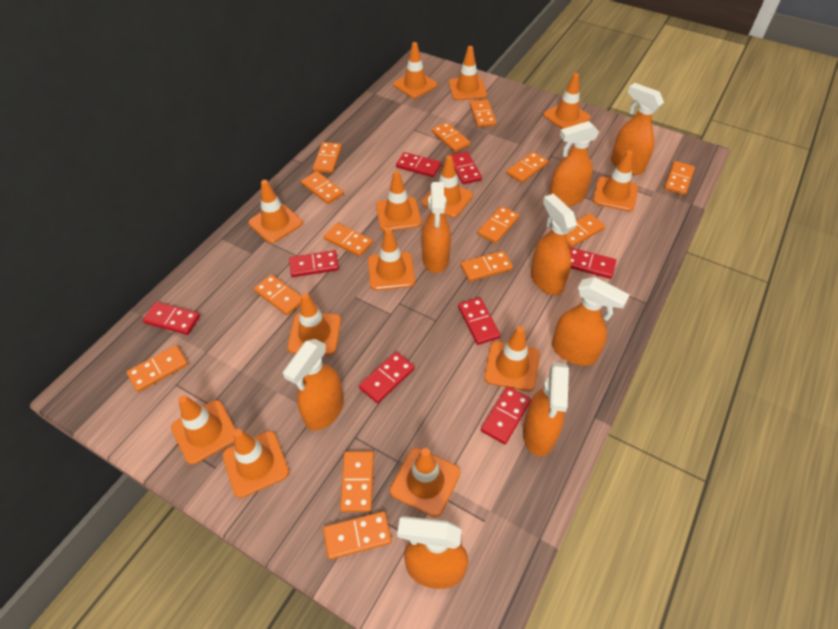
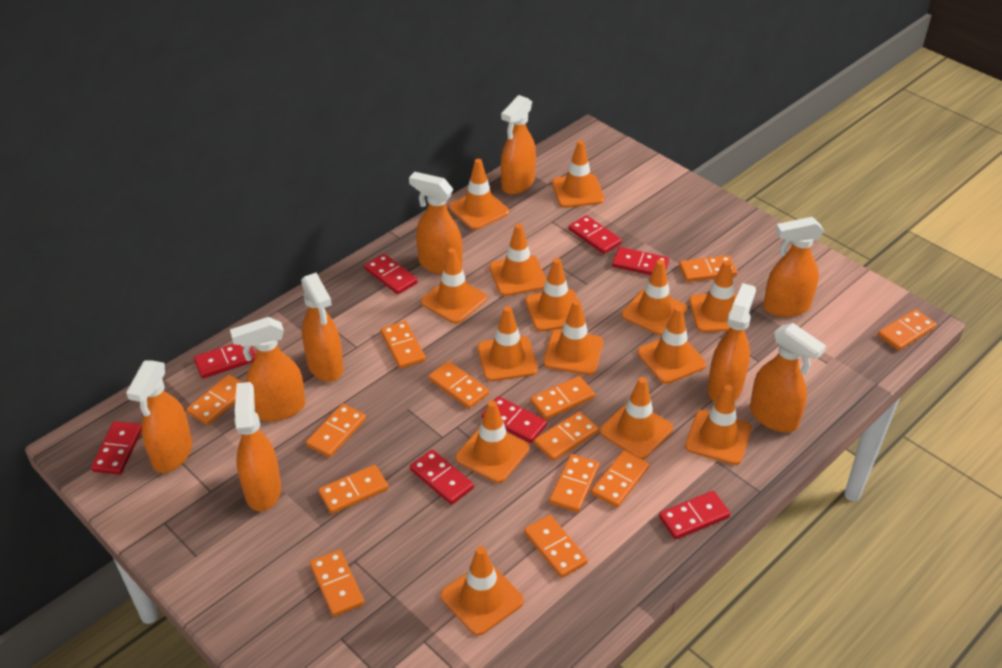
orange domino: [127,345,188,392] [254,274,301,315] [301,171,344,204] [313,142,342,173] [323,223,373,257] [323,511,392,560] [340,451,374,512] [432,122,470,152] [461,251,513,282] [470,100,496,127] [477,206,519,244] [506,152,548,183] [566,213,605,247] [664,161,695,195] = 14 -> [187,374,243,425] [306,404,366,457] [310,550,364,617] [318,465,389,514] [381,321,426,369] [429,361,489,409] [524,515,588,578] [530,376,595,420] [534,411,599,461] [549,454,599,512] [591,450,650,508] [679,255,738,282] [878,309,936,351] = 13
orange spray bottle: [283,339,344,431] [397,516,468,589] [422,182,451,273] [523,362,569,456] [531,194,577,295] [549,121,599,207] [552,277,630,366] [611,83,664,175] = 8 -> [126,361,193,473] [230,317,305,422] [234,382,281,511] [301,273,343,382] [409,172,462,275] [501,95,536,195] [708,283,756,402] [750,323,826,432] [763,217,824,317] = 9
orange traffic cone: [171,395,236,465] [223,429,289,498] [249,180,303,243] [287,293,341,355] [368,228,415,290] [376,171,421,232] [390,448,460,517] [393,42,437,98] [422,155,473,218] [449,46,487,100] [484,326,539,391] [543,73,591,129] [593,150,638,212] = 13 -> [421,248,487,324] [440,546,524,636] [449,159,509,230] [456,400,529,483] [477,306,538,381] [489,224,546,296] [525,258,585,332] [543,300,603,375] [552,140,604,208] [600,377,673,459] [622,260,687,336] [637,306,706,384] [685,385,752,465] [689,260,737,332] = 14

